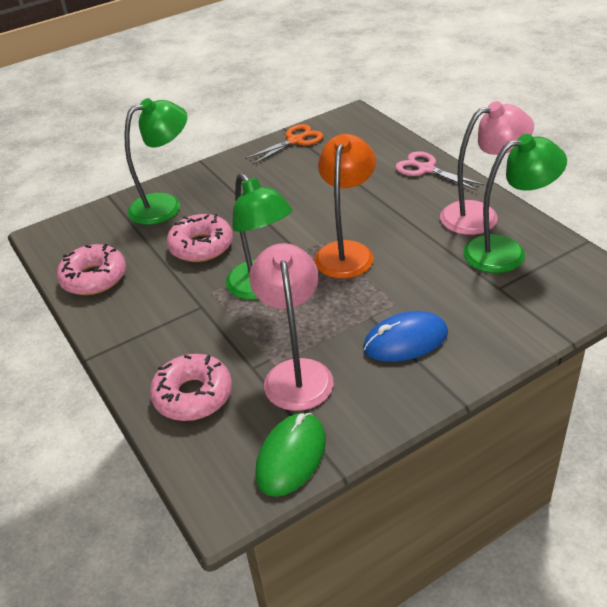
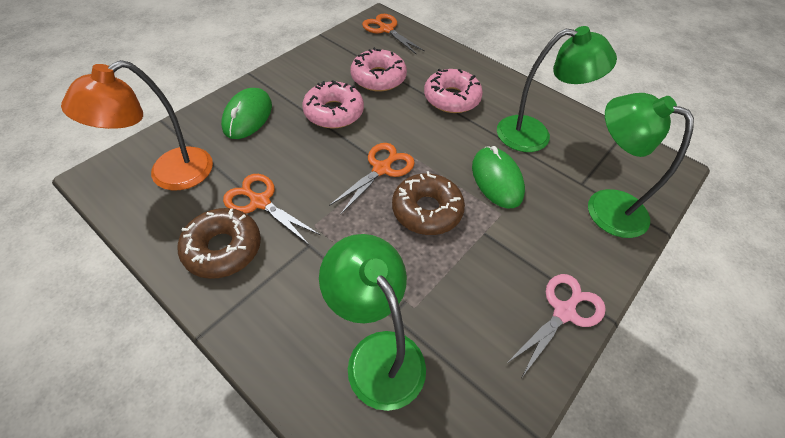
blue mouse: [363,311,448,362] = 1 -> none = 0
brown donut: none = 0 -> [177,208,261,279] [392,171,465,235] = 2
green mouse: [255,413,326,497] = 1 -> [221,88,272,139] [472,146,525,208] = 2
orange scissors: [245,124,324,165] = 1 -> [223,174,320,245] [329,143,415,214] [362,14,425,54] = 3
pink lamp: [249,243,334,411] [440,101,534,235] = 2 -> none = 0

